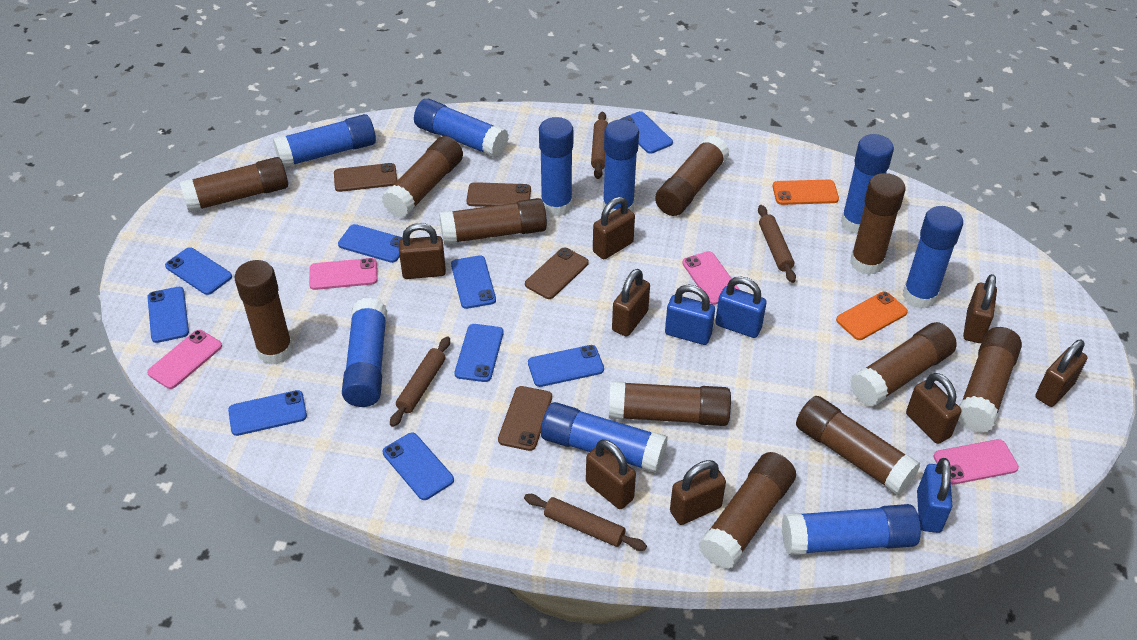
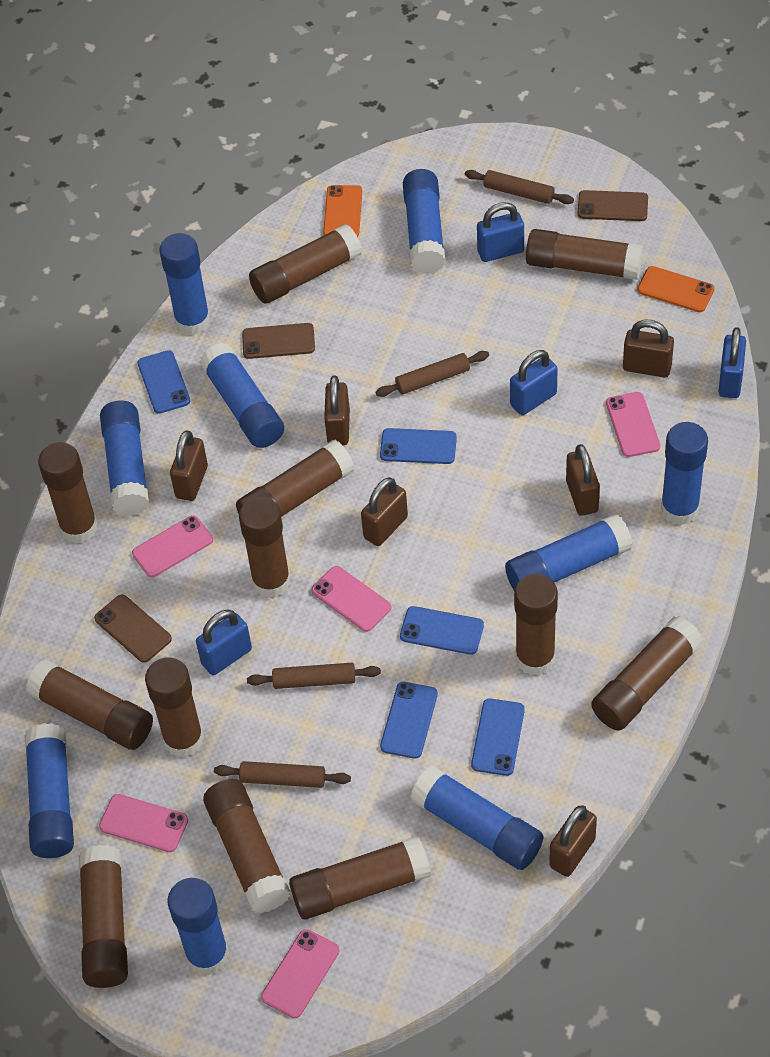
blue padlock: [665,285,715,345] [715,276,767,338] [917,458,952,533] = 3 -> [196,610,252,675] [477,202,524,262] [510,350,558,415] [718,327,746,398] = 4
blue phone: [147,287,189,343] [165,247,232,295] [228,390,307,436] [338,224,403,263] [383,432,454,500] [451,255,496,309] [455,324,504,382] [528,345,604,387] [619,111,673,153] = 9 -> [138,350,190,414] [380,428,457,464] [380,682,438,759] [400,606,484,655] [471,699,525,776] = 5
brown glue stick: [180,157,288,213] [235,260,293,365] [382,136,463,218] [439,198,547,245] [609,381,731,426] [655,136,730,216] [698,452,796,569] [796,396,920,495] [850,173,905,275] [850,322,957,407] [958,327,1022,433] = 11 -> [26,659,153,750] [38,442,98,544] [79,845,128,988] [145,657,204,758] [203,779,291,913] [236,440,355,517] [239,497,291,598] [249,224,362,304] [289,835,431,919] [514,574,558,676] [526,229,643,280] [591,616,703,731] = 12
brown padlock: [399,223,446,279] [586,439,636,509] [593,197,635,259] [612,269,650,337] [670,460,726,525] [906,373,961,444] [963,274,997,343] [1035,340,1087,407] = 8 -> [170,430,208,501] [324,375,350,445] [361,477,408,546] [549,805,597,877] [566,444,600,516] [623,320,674,378] = 6
brown phone: [334,163,397,192] [467,182,531,207] [498,386,552,451] [525,248,589,299] = 4 -> [94,595,172,663] [242,323,315,359] [577,190,648,221] = 3
pink phone: [147,330,222,389] [309,258,378,290] [682,251,740,305] [933,439,1019,485] = 4 -> [99,794,188,852] [132,515,213,577] [261,929,339,1018] [311,566,392,632] [606,392,660,457] = 5

